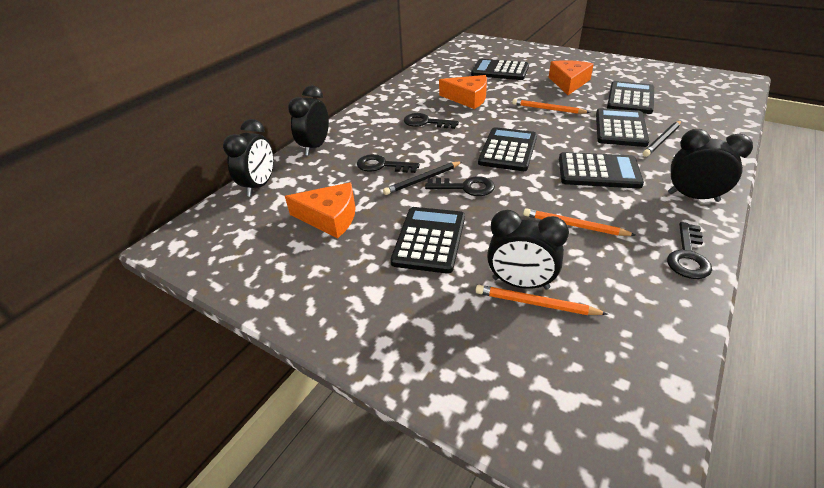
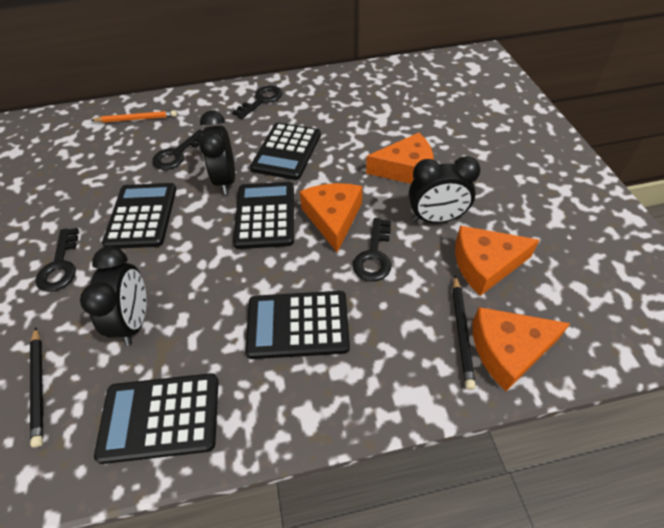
black calculator: [390,207,465,274] [471,59,529,80] [478,127,537,171] [559,152,644,188] [596,108,649,147] [607,81,654,114] = 6 -> [94,373,218,464] [102,183,176,249] [233,182,294,249] [245,291,350,359] [250,123,321,180] = 5
black clock: [223,119,274,197] [288,85,329,156] [487,210,569,290] [668,129,753,202] = 4 -> [80,246,147,345] [199,111,235,194] [409,156,481,223] = 3
orange cheese: [285,182,355,238] [439,75,487,109] [549,60,594,95] = 3 -> [300,183,362,252] [366,133,434,184] [455,226,540,296] [472,307,571,391] = 4
orange pencil: [476,285,608,315] [512,99,590,114] [523,208,636,236] = 3 -> [91,110,177,122] = 1

